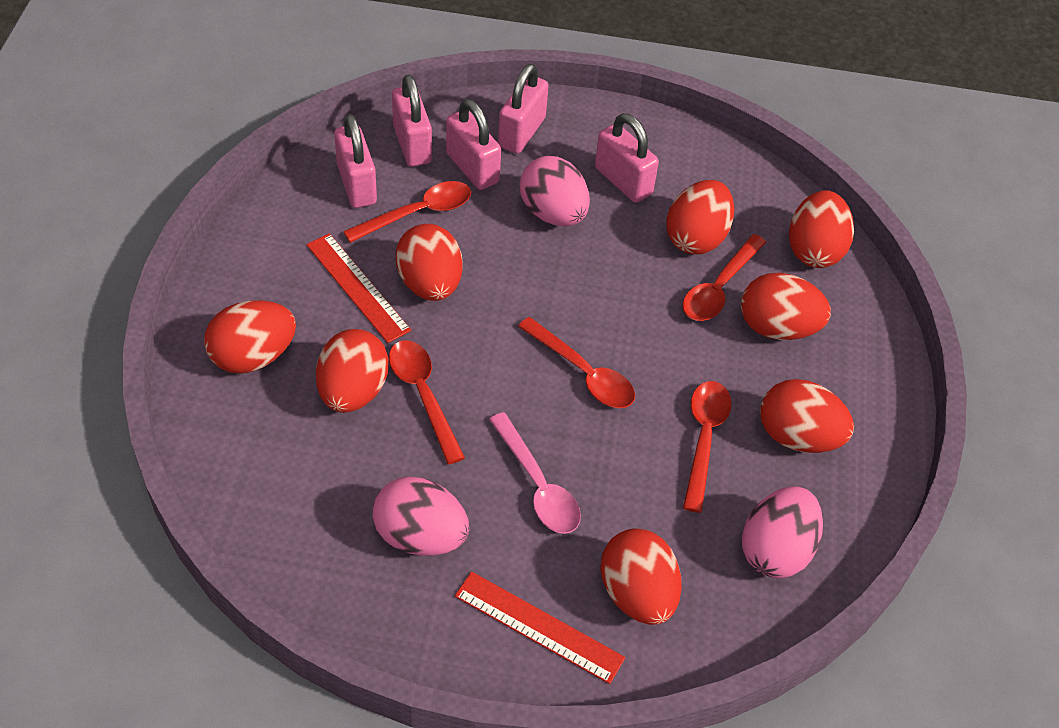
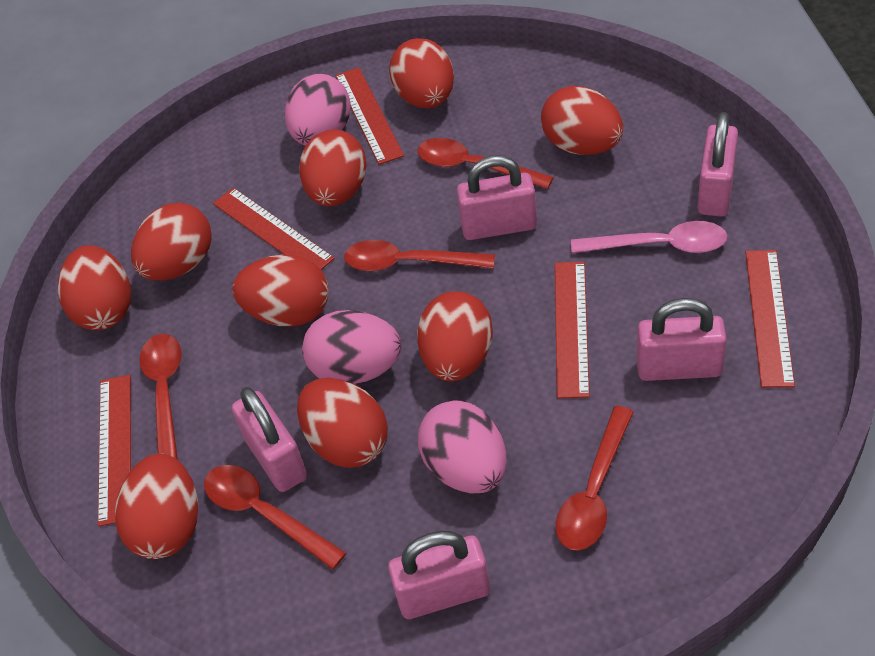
red egg: [204,300,296,374] [316,329,389,413] [396,224,463,301] [600,529,682,625] [666,180,734,254] [741,273,831,340] [760,379,854,453] [789,190,854,268] = 8 -> [58,245,131,330] [115,453,198,559] [131,203,212,281] [233,255,329,327] [297,378,388,468] [299,129,367,206] [389,38,454,108] [417,291,493,381] [541,86,623,155] = 9
red ruler: [306,233,411,343] [455,571,625,684] = 2 -> [98,375,131,526] [213,188,335,270] [335,67,404,165] [555,261,590,398] [745,250,795,388] = 5

